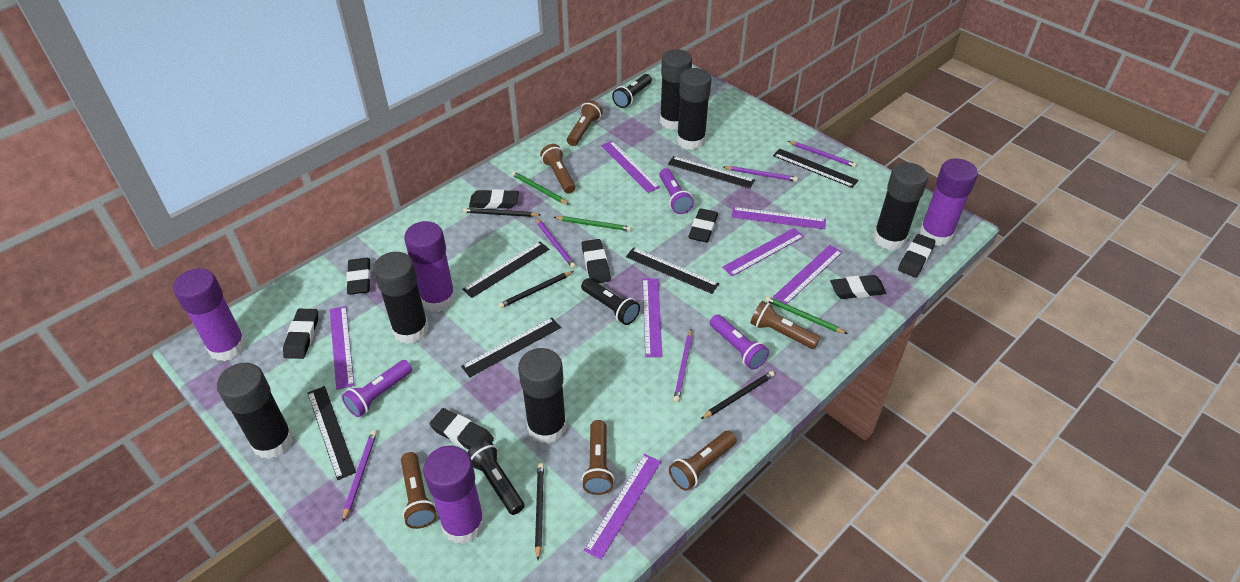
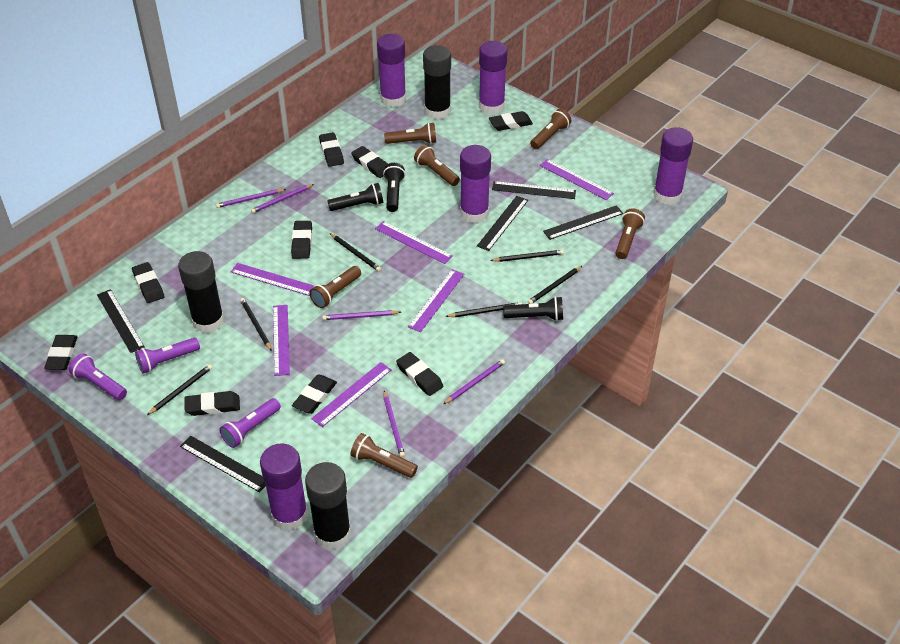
black eraser: [283,309,318,359] [346,258,371,295] [430,408,494,450] [469,189,519,209] [582,239,611,283] [688,208,718,242] [830,275,886,299] [898,234,936,277] = 8 -> [44,335,77,370] [132,262,164,303] [184,391,240,416] [291,221,312,259] [292,374,337,414] [319,132,344,167] [351,146,388,178] [396,352,443,396] [489,111,533,131] = 9
black glue stick: [217,363,293,459] [373,252,429,344] [518,348,567,444] [660,49,692,130] [677,68,712,150] [873,162,928,250] = 6 -> [178,251,224,333] [305,462,351,550] [423,45,451,120] = 3
black pencil: [463,208,540,217] [498,271,574,308] [535,463,544,560] [701,371,775,419] = 4 -> [147,364,213,415] [240,298,272,351] [330,233,381,272] [445,302,522,317] [490,250,564,262] [528,266,582,304] = 6
black ruler: [308,386,356,480] [461,318,561,377] [462,241,549,298] [626,247,719,294] [668,156,755,188] [773,149,858,188] = 6 -> [97,289,144,353] [180,435,266,493] [477,196,528,251] [492,181,576,199] [543,205,624,240] = 5
green pencil: [512,171,569,205] [554,216,631,231] [765,296,847,334] = 3 -> none = 0
purple glue stick: [173,268,247,361] [404,221,456,312] [423,446,485,544] [920,158,978,246] = 4 -> [260,443,308,531] [377,34,406,107] [460,145,491,223] [479,41,508,115] [653,127,693,205] = 5
purple ruler: [330,306,354,390] [584,454,661,560] [601,141,660,193] [643,278,662,357] [722,228,804,276] [732,207,826,229] [773,245,842,304] = 7 -> [231,263,314,296] [273,305,290,376] [311,362,392,427] [375,221,453,264] [408,269,464,332] [540,159,614,200] = 6

